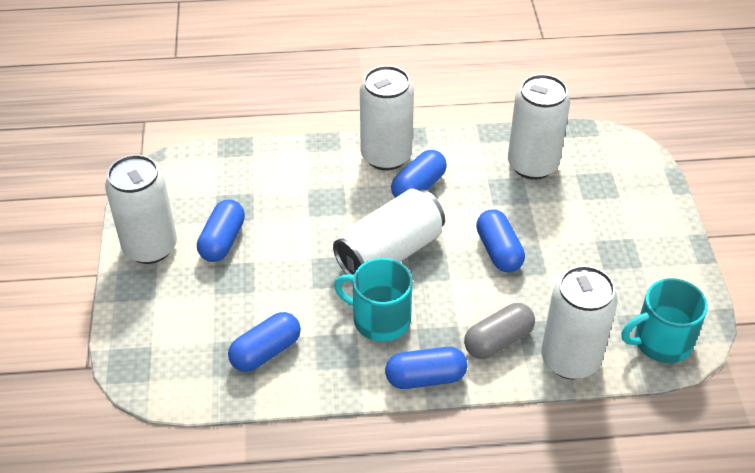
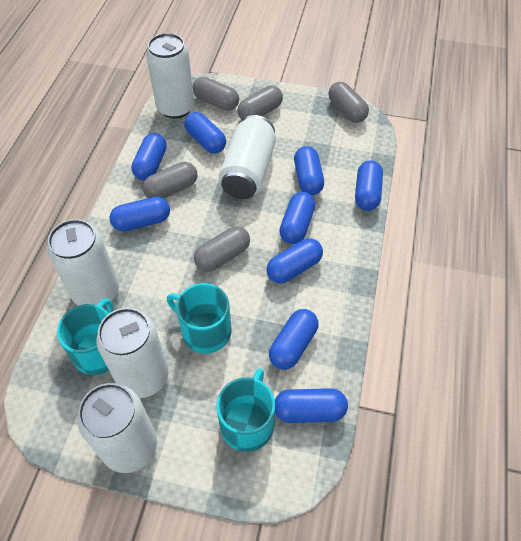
blue capsule: [197,200,245,262] [228,312,301,372] [385,347,467,389] [391,150,447,198] [476,209,525,272] = 5 -> [109,197,170,232] [131,133,167,181] [184,112,226,154] [266,238,323,284] [269,309,318,370] [275,388,348,423] [279,192,315,244] [294,146,324,195] [355,160,383,211] = 9
grey capsule: [464,303,535,359] = 1 -> [143,162,197,198] [193,77,239,111] [194,226,250,272] [237,85,283,120] [328,82,369,123] = 5
turquoise mug: [334,258,413,342] [621,278,708,363] = 2 -> [57,298,113,375] [167,283,231,354] [217,368,275,452] = 3

